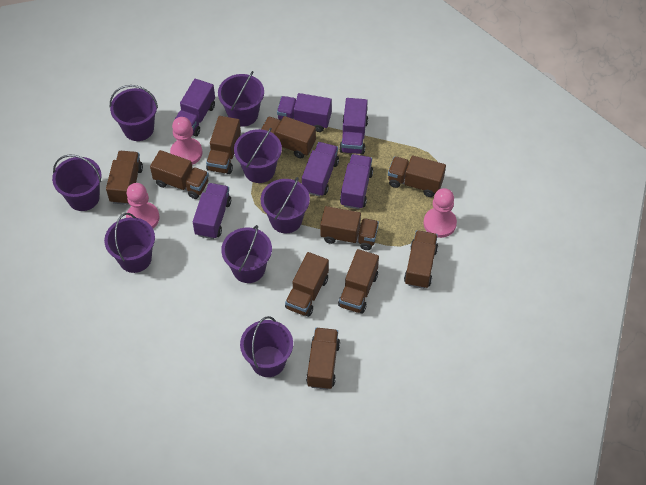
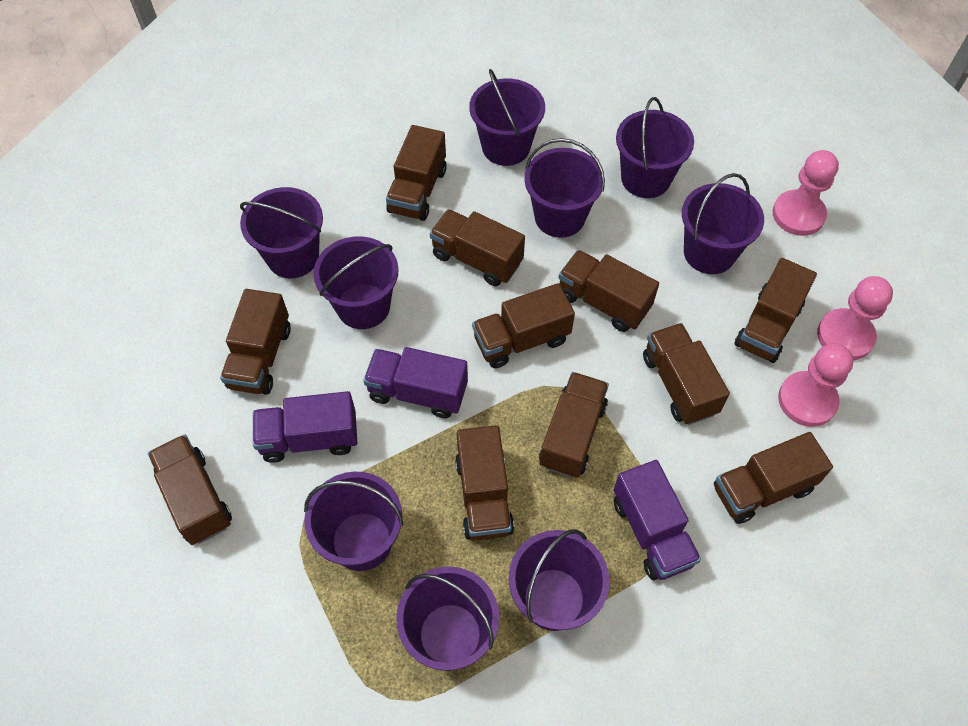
brown truck: [106,151,143,205] [150,150,209,199] [206,116,241,174] [261,116,316,158] [285,252,329,317] [306,327,340,390] [320,206,379,250] [338,249,379,314] [388,155,446,197] [404,230,438,289] = 10 -> [148,434,232,545] [220,289,291,395] [386,125,447,221] [430,209,525,286] [455,425,514,541] [472,283,575,368] [539,372,609,478] [559,250,659,332] [643,323,730,425] [714,432,833,524] [735,258,817,363] = 11
purple bucket: [52,154,101,211] [104,213,155,273] [110,85,158,141] [218,71,264,127] [221,225,272,283] [234,128,282,183] [240,316,293,377] [261,177,310,233] = 8 -> [240,187,323,278] [304,472,403,571] [313,236,399,329] [396,566,499,671] [469,69,545,166] [509,529,610,631] [524,138,605,238] [616,97,694,198] [682,173,764,274] = 9
purple truck: [175,79,215,137] [193,183,231,239] [277,93,332,132] [302,142,339,197] [339,98,368,155] [340,154,373,209] = 6 -> [253,391,357,463] [363,347,468,418] [614,460,701,580] = 3

